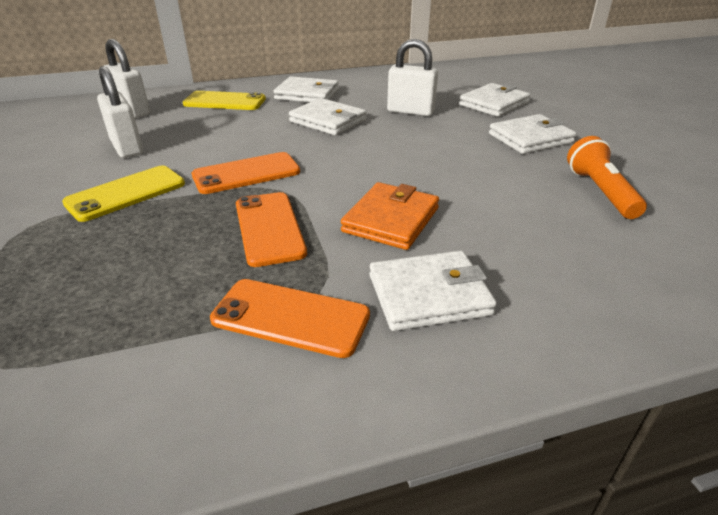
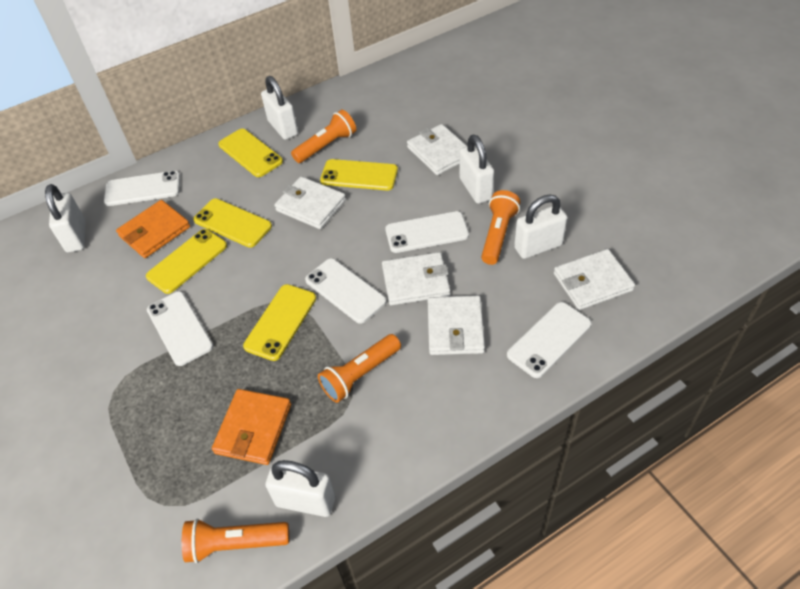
orange flashlight: [567,136,647,219] = 1 -> [182,519,289,563] [291,110,356,163] [318,334,401,403] [481,190,520,265] = 4
orange phone: [192,152,300,194] [210,279,370,358] [236,192,307,267] = 3 -> none = 0
orange wallet: [341,182,439,250] = 1 -> [116,200,190,258] [212,389,291,465] = 2
white padlock: [97,66,143,158] [104,39,150,118] [387,39,438,116] = 3 -> [45,184,86,253] [261,76,298,140] [265,460,335,517] [459,135,494,204] [514,194,567,259] = 5
white phone: none = 0 -> [104,171,180,206] [147,291,213,366] [305,258,387,324] [385,211,469,253] [507,302,592,378] = 5
yellow phone: [62,165,185,222] [183,91,266,110] = 2 -> [146,229,227,294] [193,199,272,248] [218,129,283,177] [243,284,316,361] [320,159,398,190] = 5

